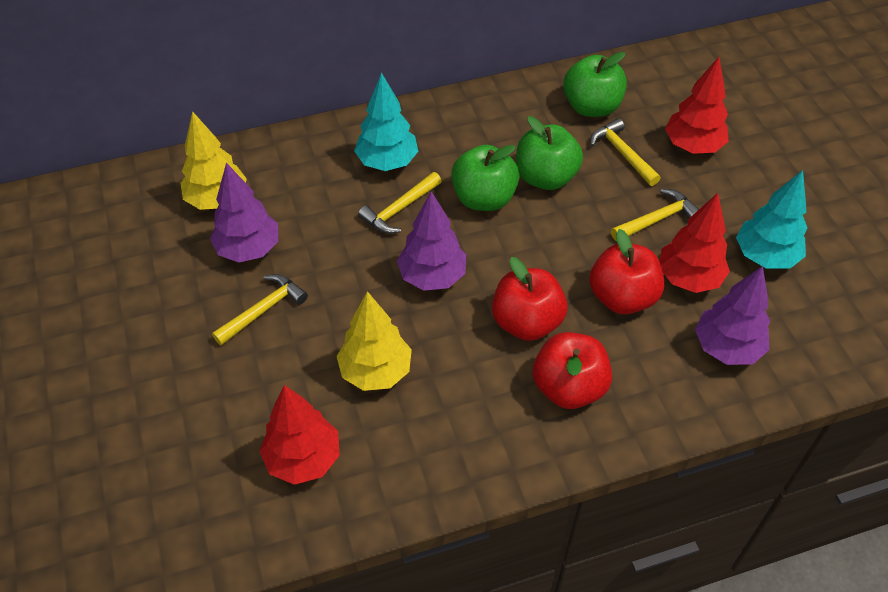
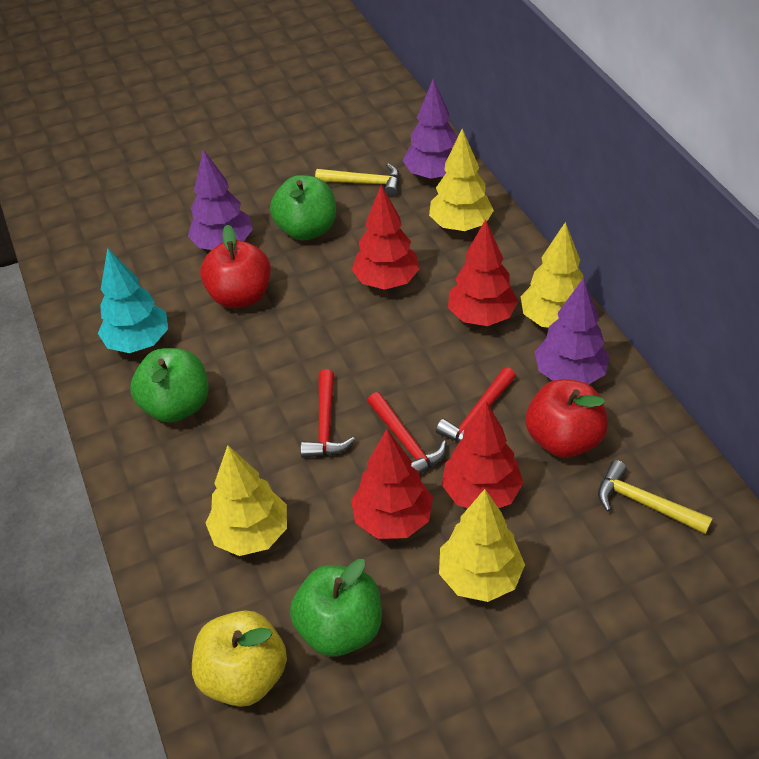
red apple: [492,257,568,341] [533,332,612,409] [589,229,664,314] = 3 -> [200,224,271,308] [526,379,608,458] = 2
red hammer: none = 0 -> [300,369,355,458] [367,392,446,475] [436,367,516,443] = 3
red tree: [259,385,340,485] [659,193,730,293] [665,57,729,154] = 3 -> [351,429,433,539] [352,185,420,290] [442,401,523,508] [448,219,518,326] = 4
turquoise tree: [354,72,418,171] [736,170,807,269] = 2 -> [98,248,168,353] = 1
yellow apple: none = 0 -> [192,610,287,707] = 1
yellow hammer: [212,274,308,346] [358,172,442,234] [590,118,661,186] [611,189,699,241] = 4 -> [315,163,400,197] [598,460,713,534] = 2
yellow tree: [180,111,247,210] [337,291,412,391] = 2 -> [206,445,287,556] [429,129,494,231] [439,489,525,602] [520,222,584,328] = 4

